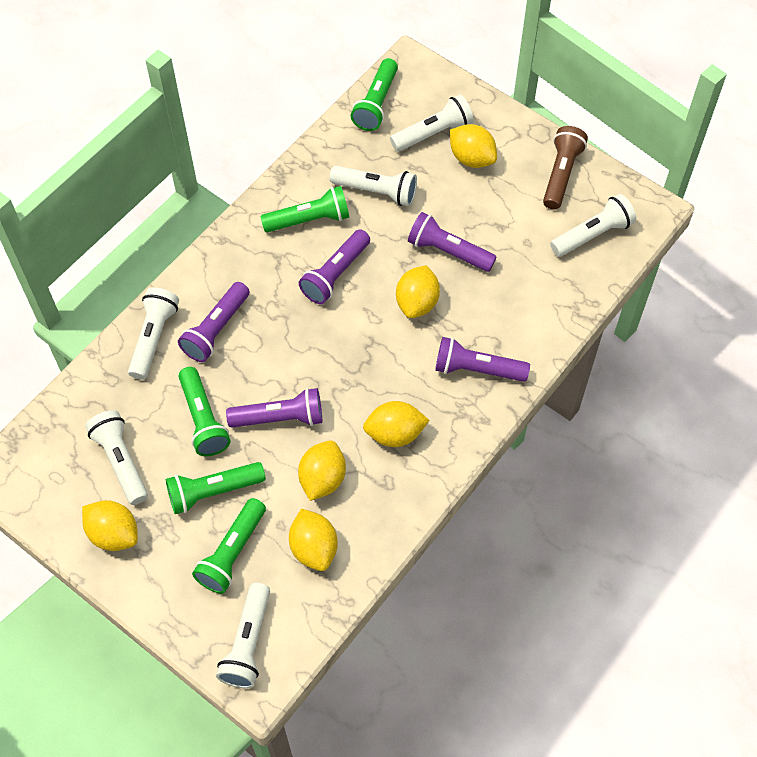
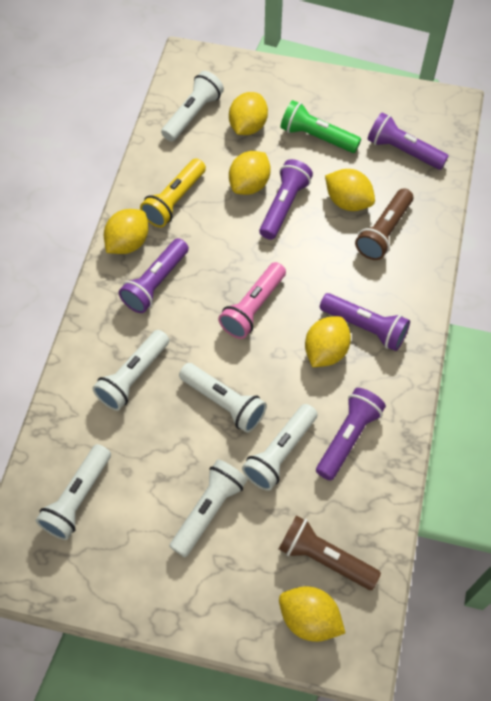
brown flashlight: [543,126,588,209] = 1 -> [279,515,381,590] [355,188,413,260] = 2
green flashlight: [166,462,266,514] [179,367,230,456] [192,498,266,594] [260,186,349,233] [351,58,398,131] = 5 -> [280,100,361,153] = 1
pink flashlight: none = 0 -> [218,262,286,339] = 1
yellow flashlight: none = 0 -> [140,158,206,227] = 1

